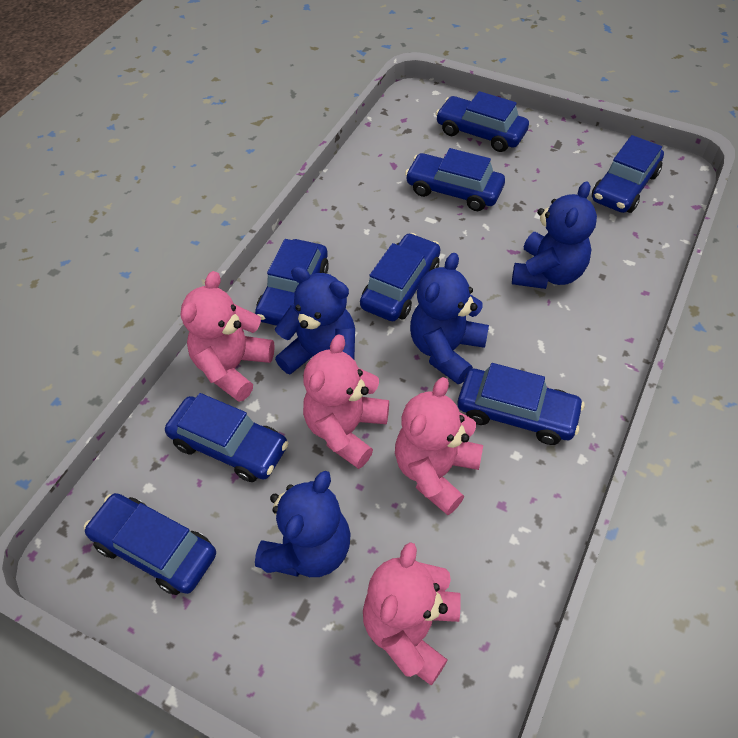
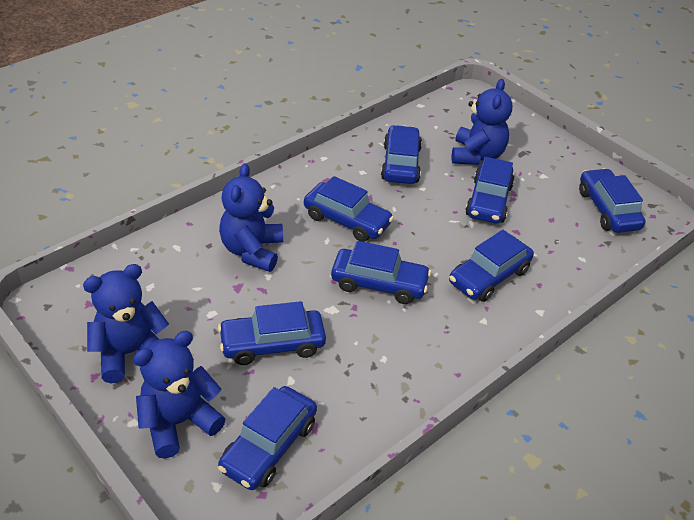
pink teddy bear: [180,271,275,402] [303,334,389,469] [363,542,461,685] [395,377,483,515] = 4 -> none = 0

